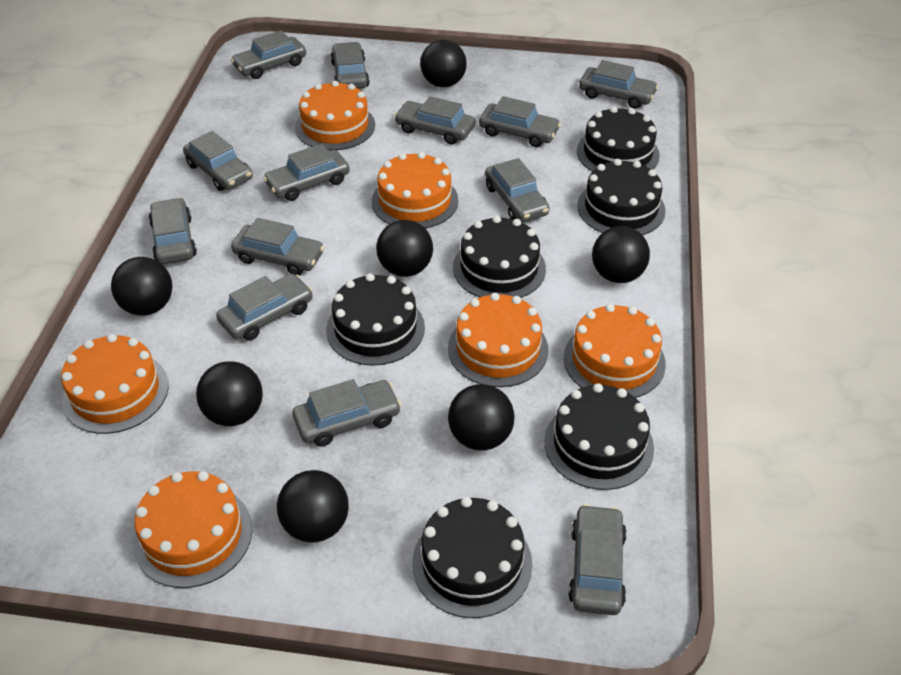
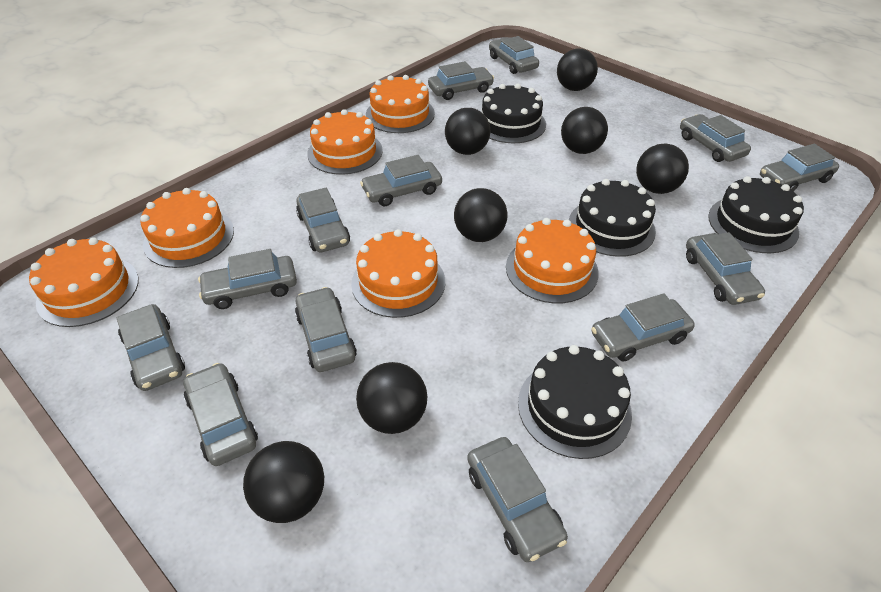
black cake: [326,273,425,366] [412,497,532,618] [453,216,546,298] [544,383,654,490] [577,106,660,171] [577,159,666,235] = 6 -> [482,84,546,143] [518,345,632,459] [569,179,656,257] [708,176,804,253] = 4

